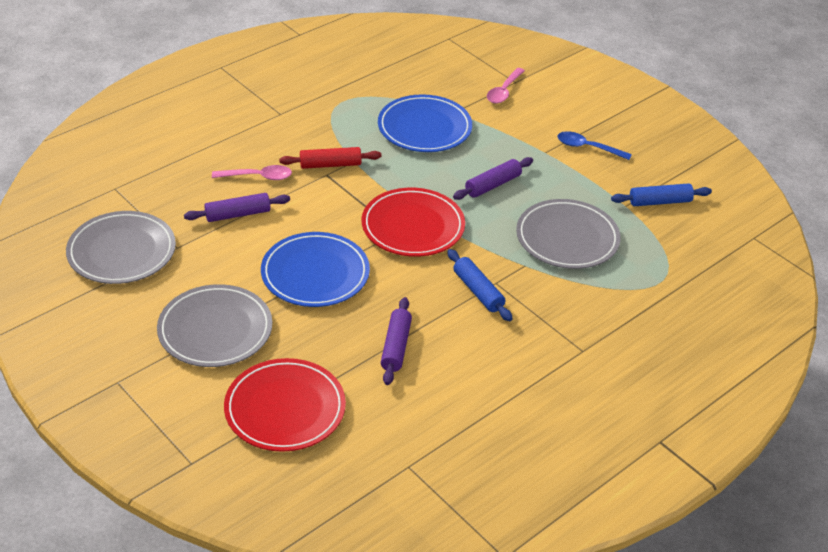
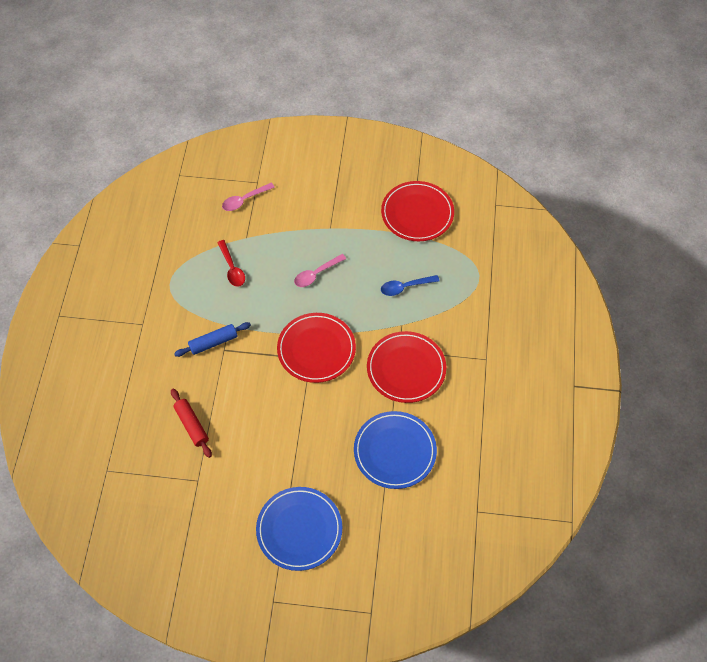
blue rolling pin: [447,249,513,321] [611,183,712,206] = 2 -> [174,322,251,357] = 1
grey plate: [66,211,176,284] [157,284,272,367] [516,199,621,269] = 3 -> none = 0
purple rolling pin: [184,193,290,222] [381,297,412,385] [453,157,533,200] = 3 -> none = 0
red plate: [224,358,346,452] [362,188,465,257] = 2 -> [277,313,356,383] [367,331,446,403] [381,181,454,241] = 3
red spoon: none = 0 -> [217,240,245,287] = 1

